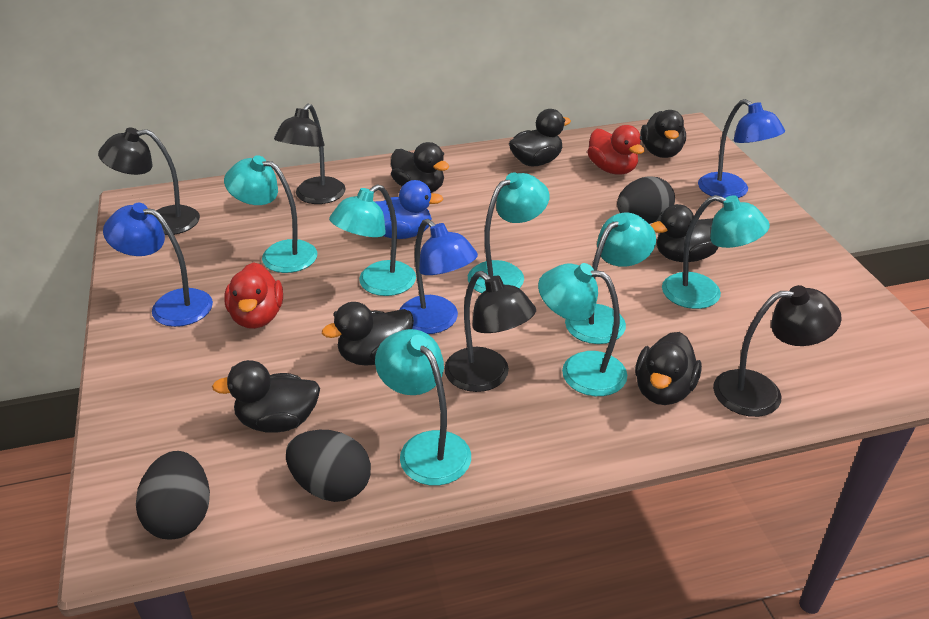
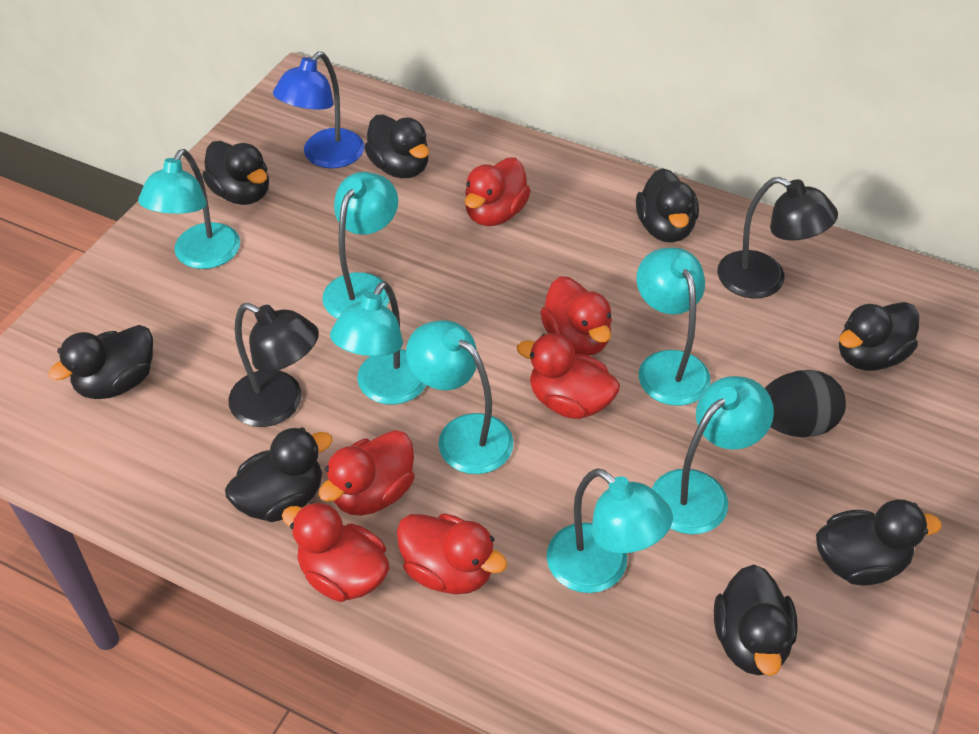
black duck: [212,360,320,433] [322,302,414,366] [391,142,449,193] [509,109,571,167] [635,332,702,405] [641,110,686,158] [651,204,718,262] = 7 -> [48,325,153,399] [202,141,269,205] [225,427,333,522] [364,115,429,178] [636,168,699,243] [714,565,798,676] [816,499,942,585] [839,302,919,371] = 8
black egg: [136,451,210,540] [286,430,371,502] [617,176,675,224] = 3 -> [765,370,846,437] = 1
black lamp: [98,128,200,235] [274,104,346,204] [444,271,536,392] [713,285,842,417] = 4 -> [228,303,319,427] [717,177,838,299] = 2
blue duck: [375,180,444,239] = 1 -> none = 0
blue lamp: [103,203,213,327] [400,219,478,334] [698,99,785,198] = 3 -> [273,51,364,168] = 1
red duck: [224,262,283,329] [587,125,645,175] = 2 -> [282,502,389,602] [318,430,415,516] [397,513,507,594] [465,157,531,226] [517,333,620,419] [540,276,612,355] = 6

